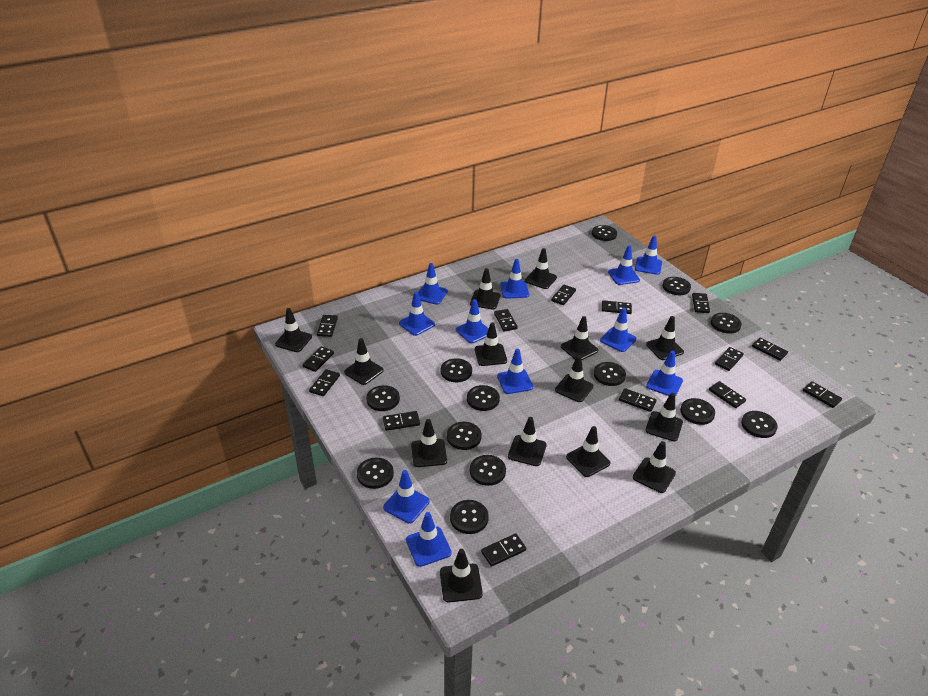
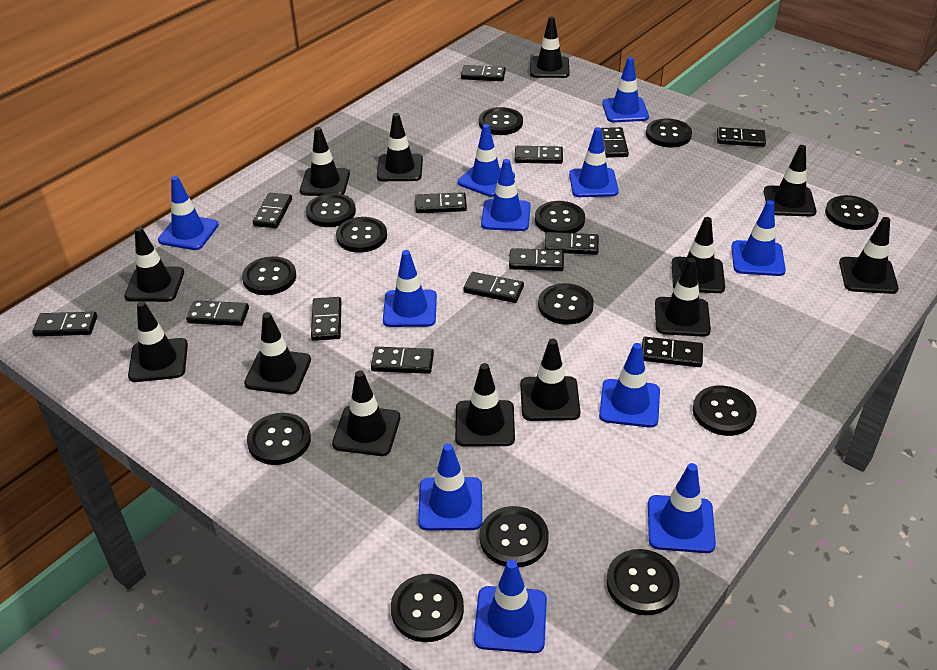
black traffic cone: [275,308,312,352] [344,338,384,385] [411,419,447,467] [440,549,483,602] [470,268,500,310] [475,322,507,366] [508,417,547,466] [525,248,557,289] [555,355,593,402] [561,316,598,360] [566,426,610,477] [633,441,676,493] [645,393,683,441] [646,316,684,360] = 14 -> [124,227,184,302] [128,301,188,382] [244,312,311,394] [300,127,350,196] [332,371,400,456] [377,113,423,181] [455,363,515,447] [520,339,580,421] [530,16,570,78] [655,258,711,337] [672,217,725,293] [764,145,817,216] [839,217,899,294] = 13

